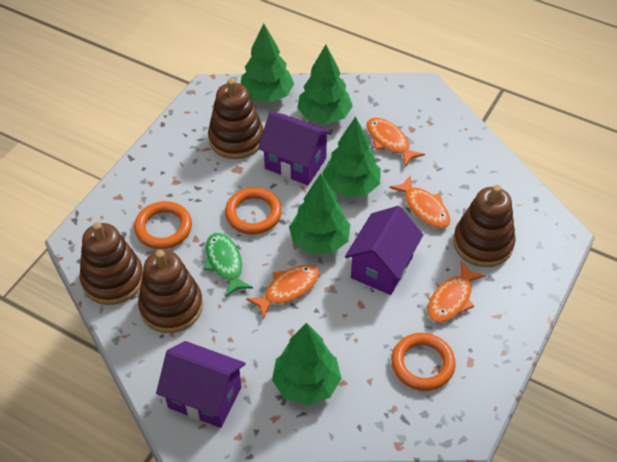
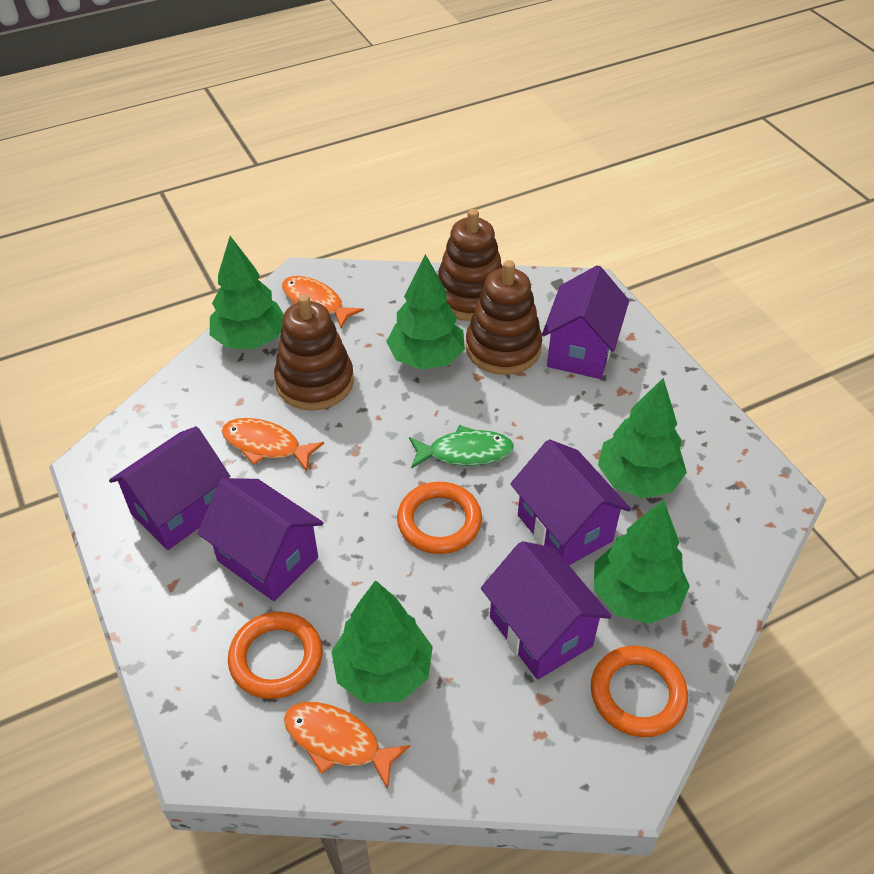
brown stacking toy: [80,222,143,305] [138,250,203,333] [208,79,263,159] [453,185,516,267] = 4 -> [274,294,354,411] [438,209,503,321] [466,260,542,375] = 3
orange fish: [246,265,320,319] [367,118,425,167] [389,175,450,229] [428,261,486,323] = 4 -> [222,418,324,471] [282,276,364,328] [284,702,410,789] = 3
purple house: [156,341,246,428] [258,112,332,185] [345,206,423,295] = 3 -> [109,426,230,550] [197,478,324,601] [481,541,612,680] [510,439,631,565] [542,265,629,379] = 5

